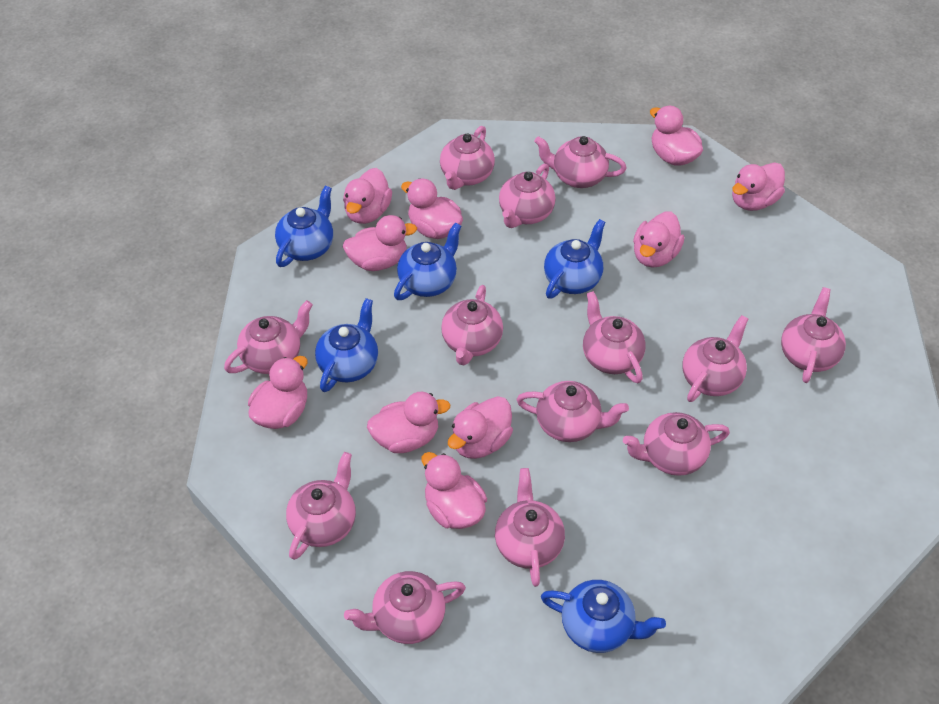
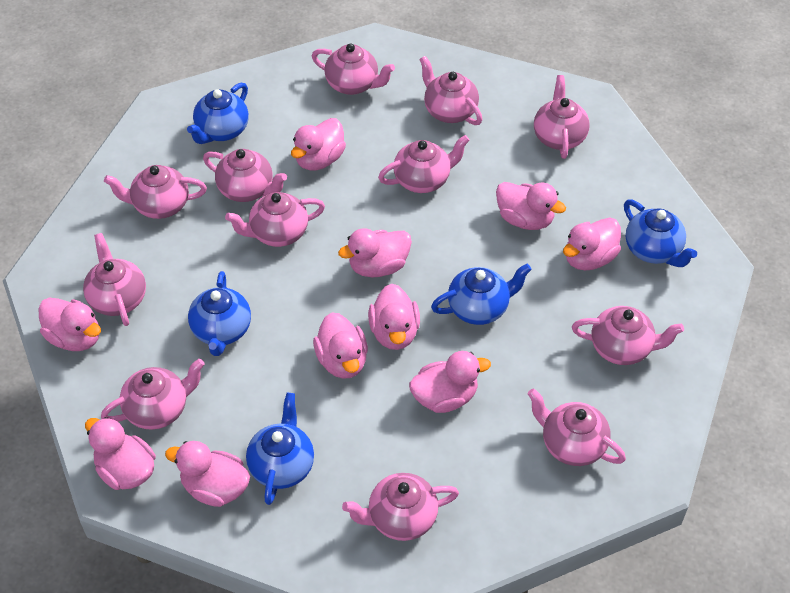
pink teapot: [224,300,313,374] [286,452,356,560] [344,571,466,644] [440,126,495,190] [441,285,503,365] [495,468,565,587] [499,164,556,228] [517,381,629,442] [534,136,626,188] [583,291,646,383] [623,412,730,476] [682,315,748,402] [781,287,846,383] = 13 -> [83,233,146,326] [101,359,205,430] [104,165,207,219] [203,149,287,202] [225,192,325,247] [312,43,395,95] [342,473,459,541] [378,135,470,193] [420,56,483,125] [528,388,626,466] [534,75,590,159] [572,306,684,365] = 12

